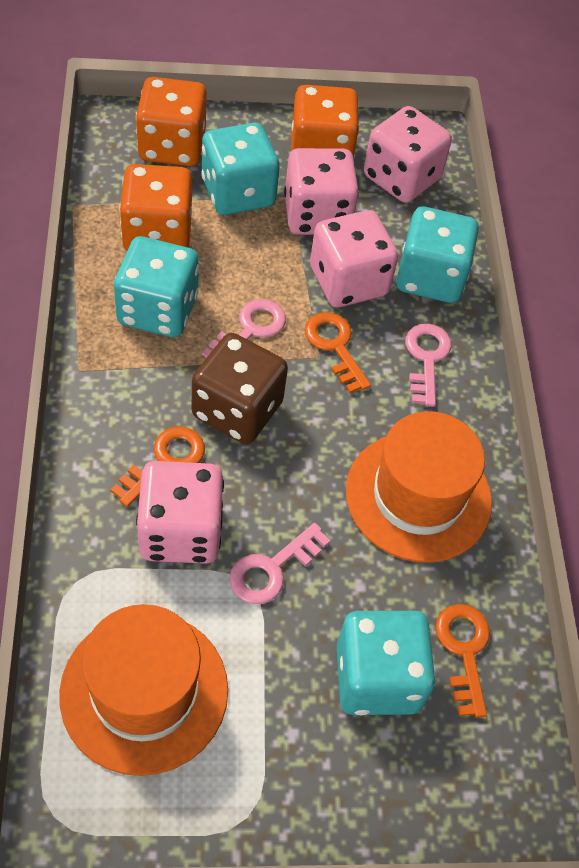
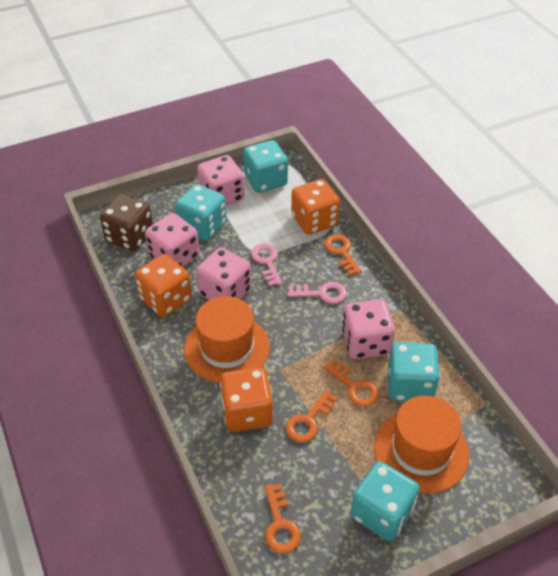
orange key: [110,426,205,507] [305,312,371,393] [435,604,490,718] = 3 -> [265,483,301,553] [286,390,338,442] [323,359,379,407] [324,234,362,276] = 4
pink key: [202,299,286,358] [229,523,330,604] [405,324,451,407] = 3 -> [251,243,282,286] [287,282,347,304] = 2

